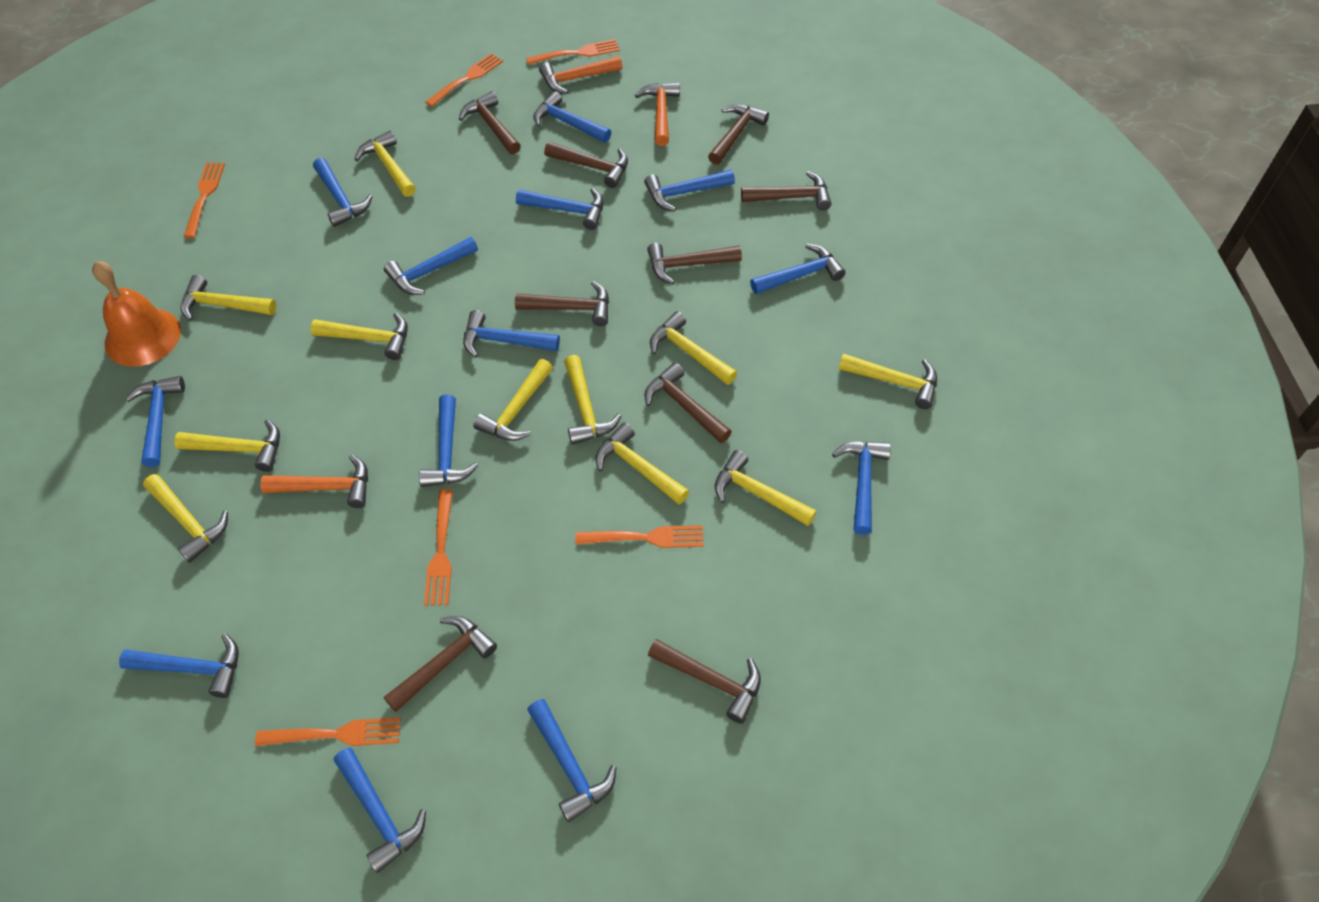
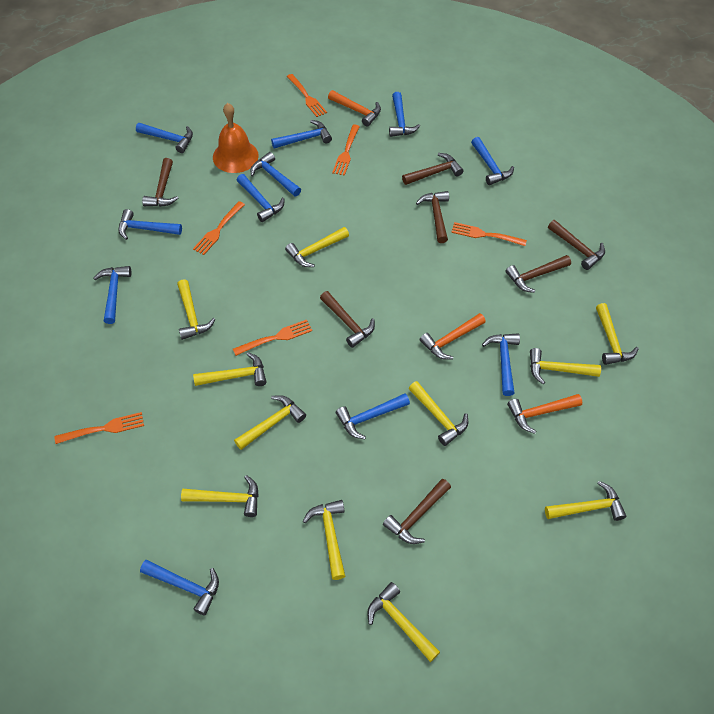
blue hammer: [119,634,239,698] [125,376,185,467] [313,158,373,227] [334,748,426,873] [384,237,478,295] [419,394,478,487] [463,310,560,358] [516,188,604,230] [527,699,616,822] [533,91,611,143] [644,170,735,212] [750,243,846,294] [832,441,891,535] = 13 -> [93,266,131,324] [118,209,182,240] [136,123,193,153] [140,560,219,615] [237,174,284,222] [250,152,301,196] [271,120,332,149] [336,394,410,439] [389,92,420,137] [471,137,514,185] [482,334,520,396] = 11
brown hammer: [384,616,497,712] [459,91,521,154] [515,281,609,326] [544,142,628,188] [644,362,732,443] [647,243,742,285] [648,639,761,724] [708,104,769,165] [741,171,832,210] = 9 -> [142,158,178,207] [320,291,375,348] [383,478,451,544] [402,153,463,185] [416,191,449,243] [506,255,571,293] [548,220,605,270] = 7

